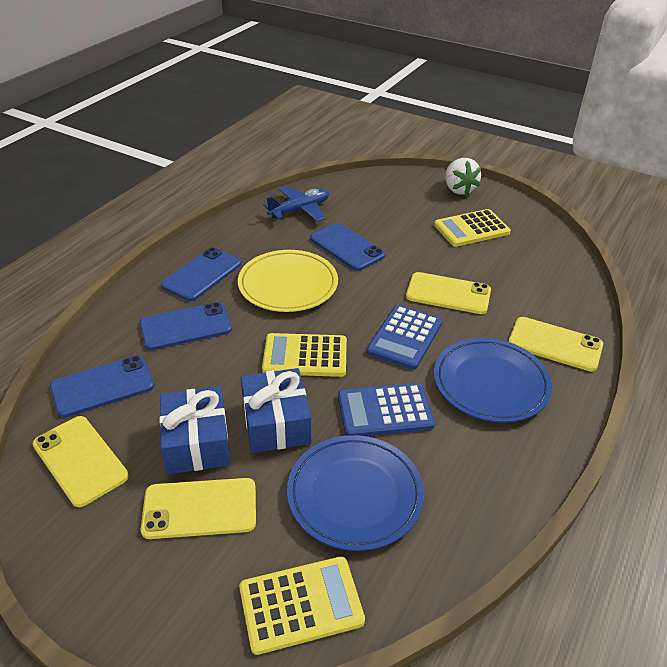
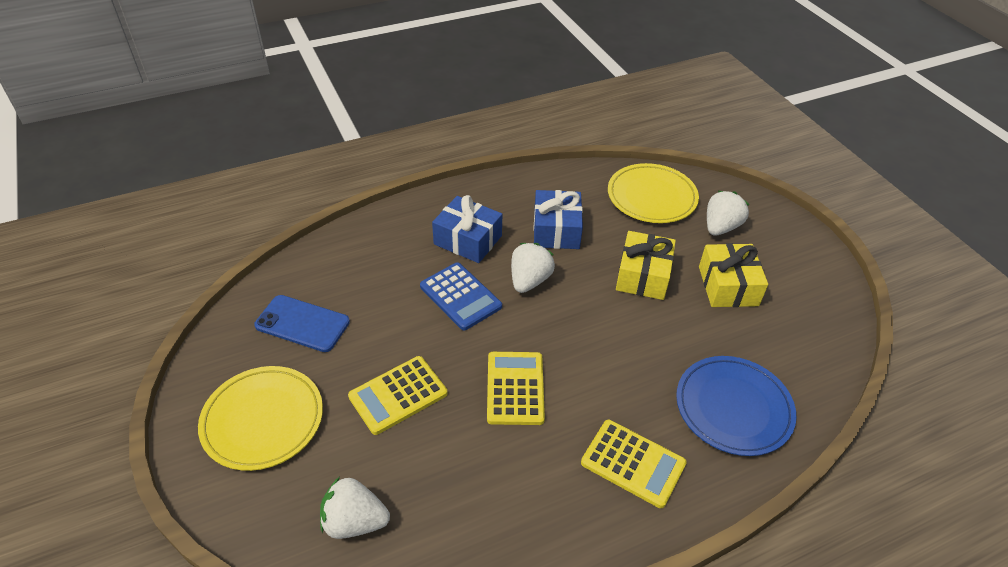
blue calculator: [338,383,435,436] [367,305,442,370] = 2 -> [420,262,502,330] = 1
blue phone: [50,355,154,418] [140,302,232,350] [161,247,241,301] [310,223,385,271] = 4 -> [254,295,350,352] = 1
blue plane: [263,186,329,222] = 1 -> none = 0
blue plate: [287,435,424,551] [434,338,552,423] = 2 -> [676,356,797,456] = 1
white strawberry: [445,158,481,195] = 1 -> [320,477,390,539] [511,243,555,293] [707,191,750,235] = 3
yellow gift: none = 0 -> [616,231,676,300] [699,243,768,307] = 2
yellow phone: [32,416,129,507] [141,478,256,539] [406,272,491,314] [508,317,603,371] = 4 -> none = 0
yellow plate: [238,250,338,312] = 1 -> [198,366,323,471] [608,163,699,223] = 2

